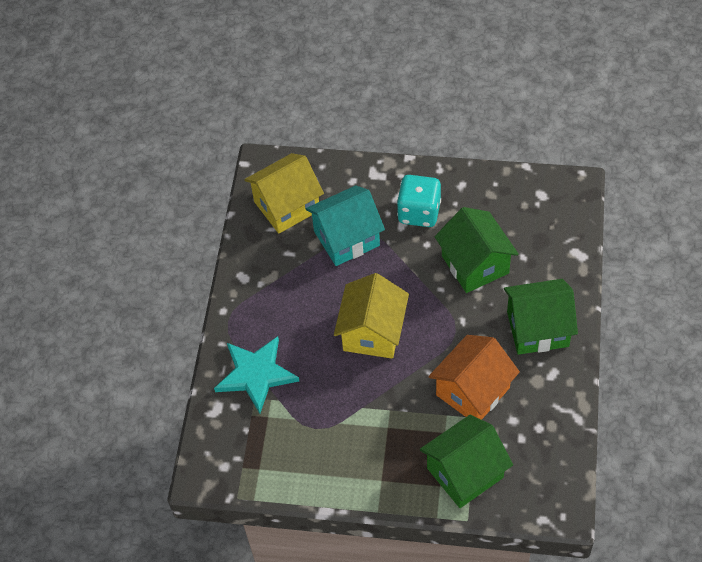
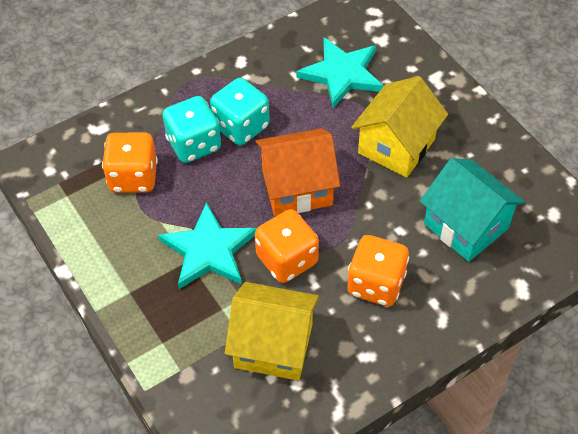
green house: [420,415,513,508] [435,207,519,293] [504,279,578,355] = 3 -> none = 0
orange dice: none = 0 -> [102,132,158,193] [255,209,319,283] [347,235,409,306] = 3
turquoise dice: [397,175,441,227] = 1 -> [162,96,221,163] [210,78,270,145] = 2
turquoise star: [214,336,299,414] = 1 -> [158,202,257,289] [296,37,384,108] = 2

